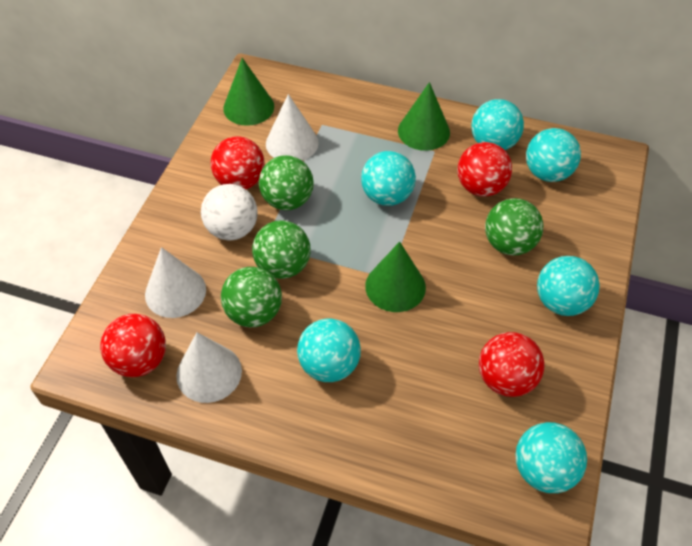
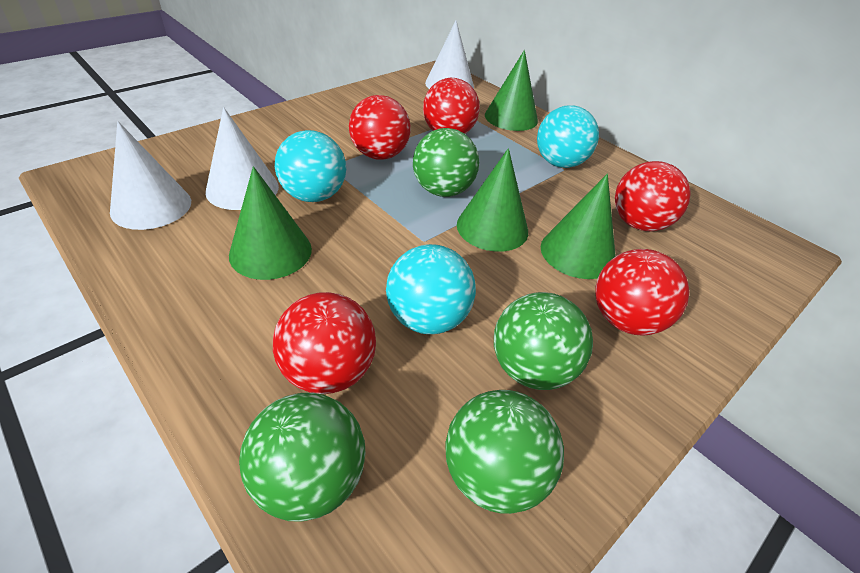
green cone: [223,58,274,126] [365,242,426,312] [398,82,450,151] = 3 -> [229,166,312,280] [457,148,528,252] [485,50,538,131] [541,174,616,279] = 4
red ball: [100,314,166,377] [211,136,265,189] [457,142,512,197] [479,332,544,397] = 4 -> [273,292,376,394] [349,95,411,160] [423,78,480,134] [595,249,689,336] [615,161,691,232] = 5
turquoise ball: [297,319,361,382] [361,151,416,206] [471,99,524,150] [516,422,587,493] [526,128,581,182] [537,256,600,316] = 6 -> [275,130,346,202] [386,244,476,334] [537,105,599,168] = 3
white ball: [201,184,258,240] = 1 -> none = 0

